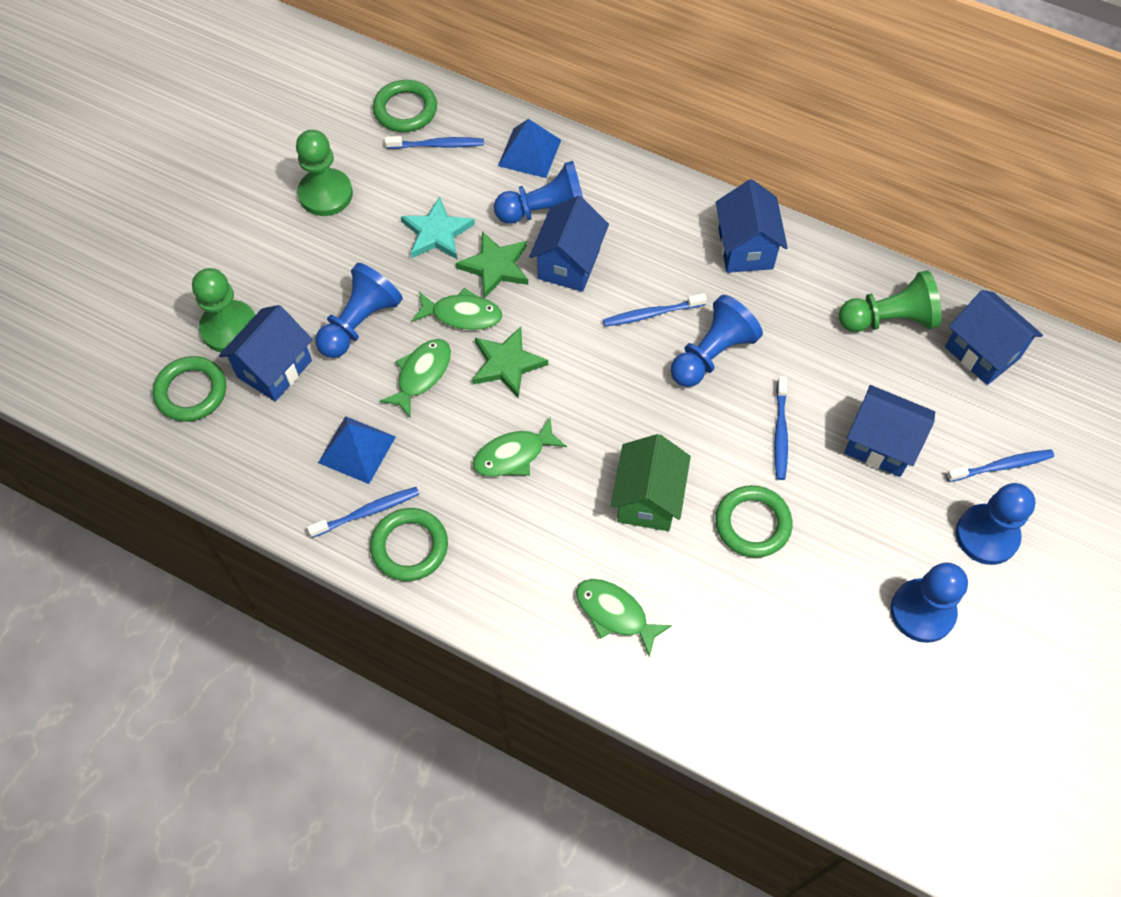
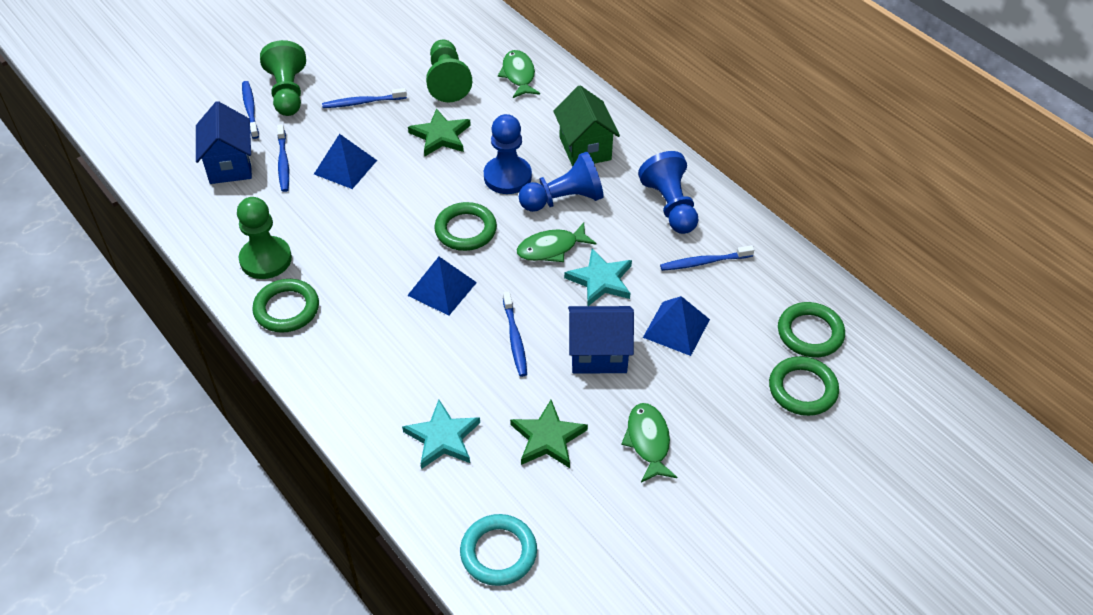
blue house: [219,305,312,402] [529,196,609,292] [716,179,788,273] [844,385,935,477] [945,290,1043,385] = 5 -> [196,101,252,184] [568,306,634,373] = 2
blue pawn: [316,263,403,358] [494,161,583,224] [671,295,763,387] [891,562,968,643] [956,483,1036,565] = 5 -> [484,114,532,194] [519,152,604,212] [638,151,699,234] = 3
blue pyramid: [318,416,396,484] [498,119,561,178] = 2 -> [314,134,377,189] [407,257,477,316] [643,296,710,356] = 3
green fish: [380,339,451,418] [412,288,502,330] [473,418,567,477] [576,579,672,658] = 4 -> [498,50,540,98] [517,222,597,262] [621,403,677,482] = 3
turquoise ring: none = 0 -> [460,514,537,586] = 1
turquoise star: [401,196,475,259] = 1 -> [402,400,480,469] [564,249,632,306] = 2

